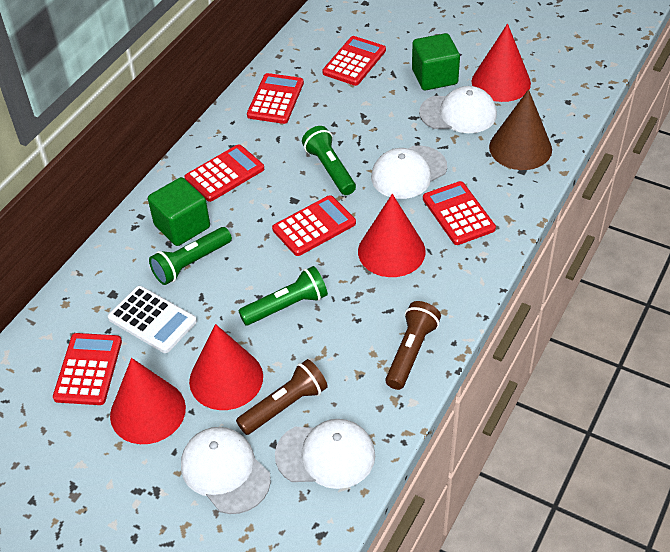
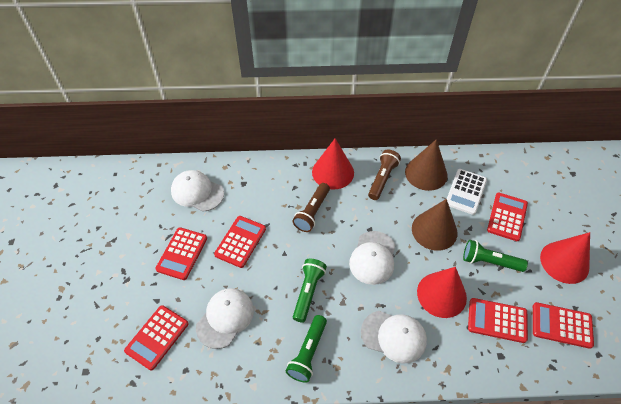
brown cone: [489,89,552,170] = 1 -> [405,139,447,191] [412,199,458,251] = 2
green cube: [148,177,210,246] [412,33,460,90] = 2 -> none = 0
red cone: [110,358,186,444] [189,324,263,410] [358,194,426,277] [472,24,531,102] = 4 -> [312,139,354,190] [417,267,467,318] [540,232,590,284] = 3

